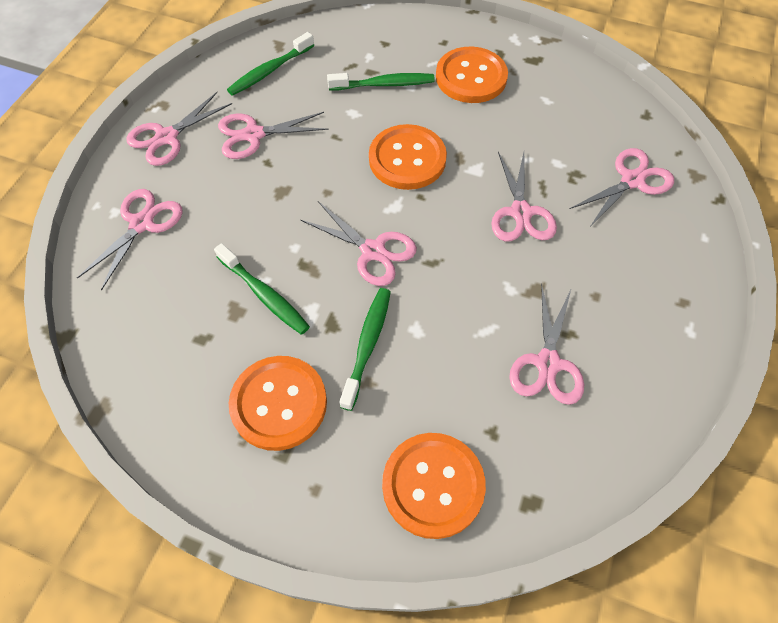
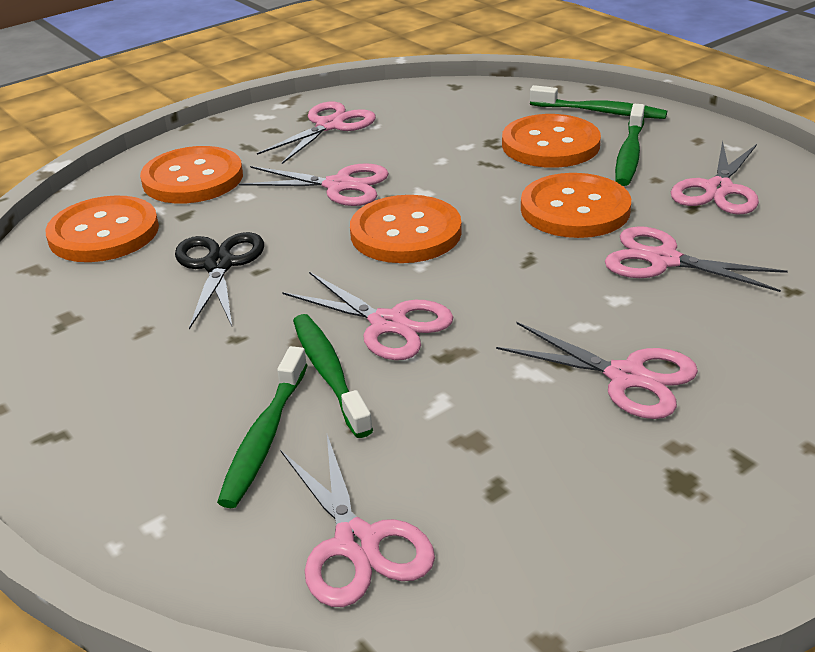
black scissors: none = 0 -> [175,232,264,330] = 1
orange button: [229,356,327,451] [369,124,447,190] [382,433,486,539] [436,47,508,103] = 4 -> [45,196,159,262] [140,146,243,203] [350,195,462,263] [502,114,601,168] [521,173,631,238] = 5

